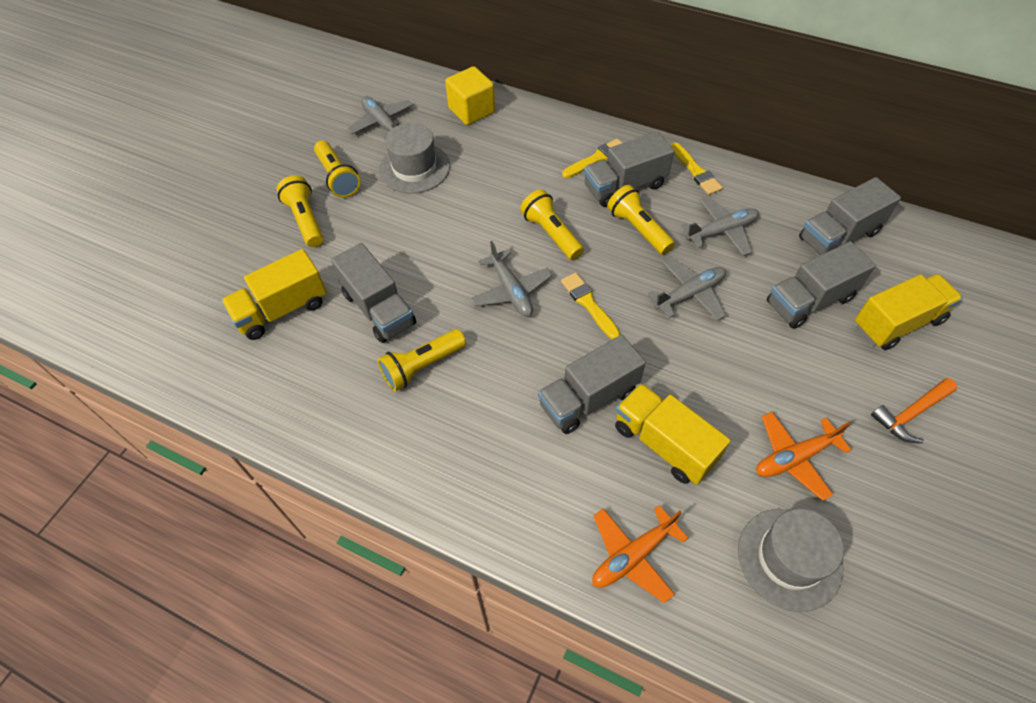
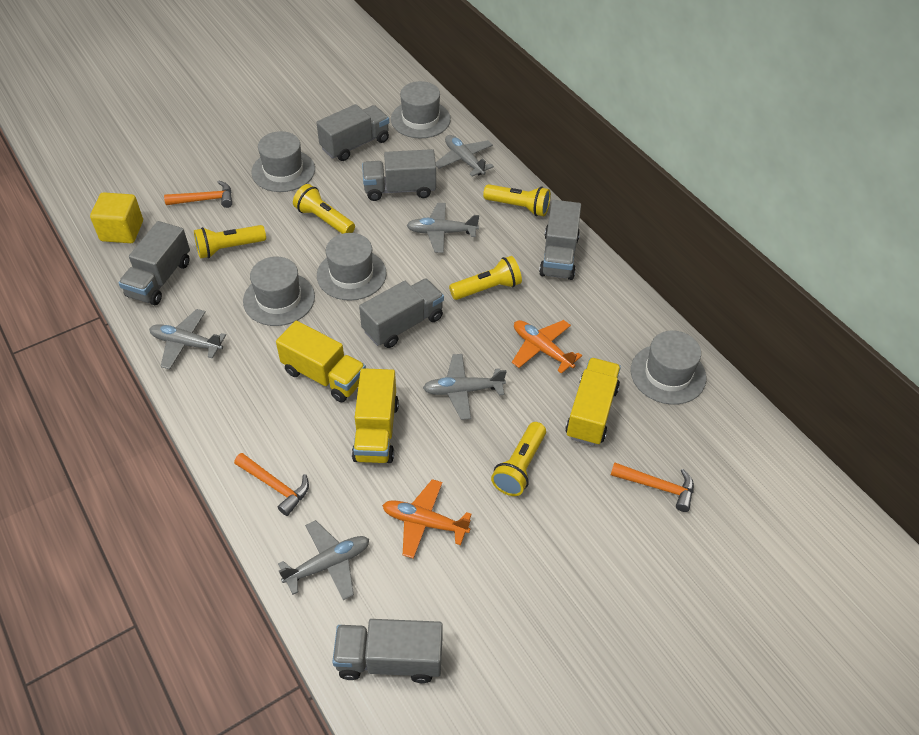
grey hat: [379,123,450,194] [738,509,844,612] = 2 -> [243,257,315,326] [251,131,315,192] [317,233,387,301] [391,81,451,138] [631,331,706,405] = 5
grey plane: [347,96,413,139] [470,241,552,317] [648,257,726,320] [681,197,759,256] = 4 -> [149,309,226,369] [278,520,369,600] [406,203,479,253] [423,354,507,420] [436,135,494,176] = 5
grey truck: [331,243,416,343] [538,335,646,434] [584,131,674,207] [767,241,876,329] [799,177,901,255] = 5 -> [119,221,190,305] [316,104,389,161] [332,619,443,683] [359,278,444,348] [362,149,436,201] [539,200,581,280] = 6
orange hammer: [871,378,957,443] = 1 -> [164,181,232,208] [234,453,309,516] [611,462,694,512] = 3
yellow brush: [561,273,620,339] [562,139,622,178] [671,143,723,195] = 3 -> none = 0

